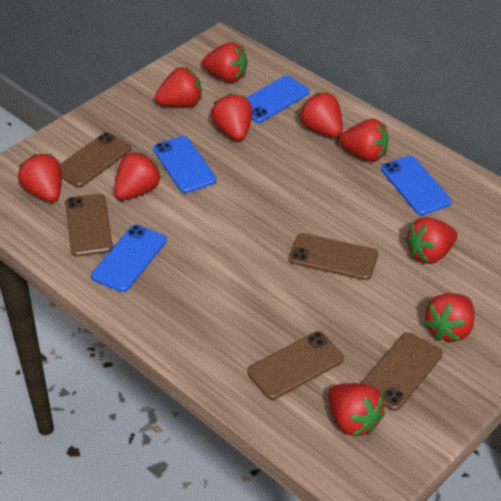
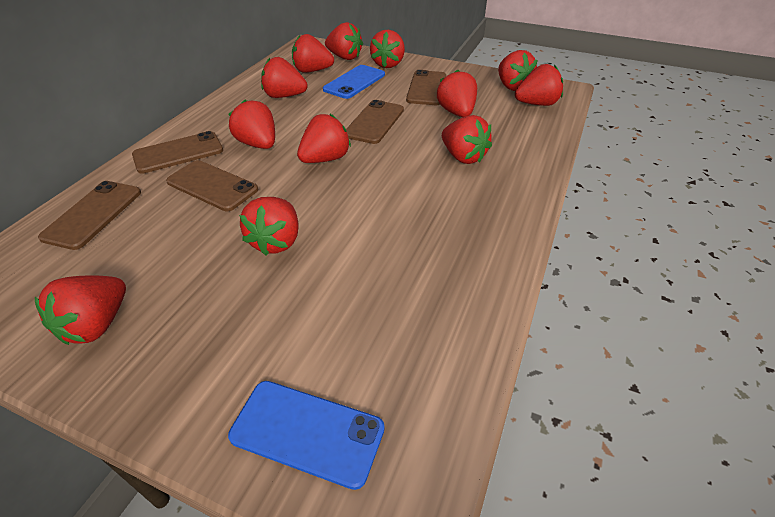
blue phone: [91,225,167,292] [153,136,217,193] [246,76,309,123] [381,156,452,215] = 4 -> [228,381,385,490] [323,65,385,99] = 2
red strawberry: [18,154,62,202] [114,152,161,200] [155,67,202,107] [202,42,248,82] [211,93,252,141] [299,93,343,137] [328,383,385,436] [339,119,389,162] [405,217,457,264] [424,293,475,342] = 10 -> [35,275,126,345] [229,99,275,149] [239,197,299,255] [261,57,308,98] [292,34,334,73] [297,114,351,163] [325,22,363,60] [370,30,405,68] [437,70,477,117] [442,115,492,164] [498,50,537,91] [515,64,563,106] = 12

